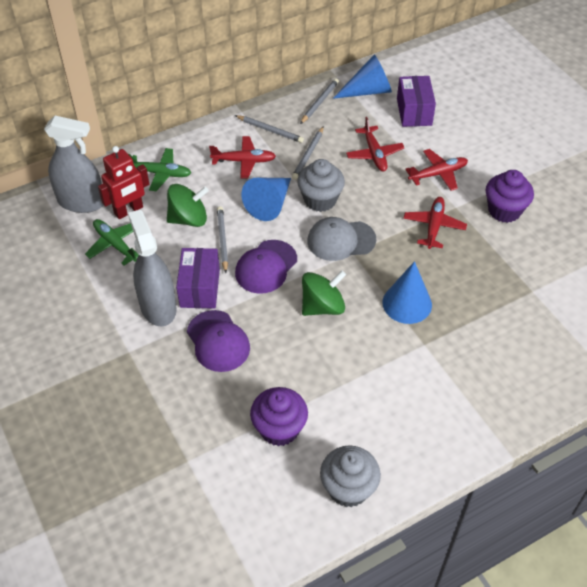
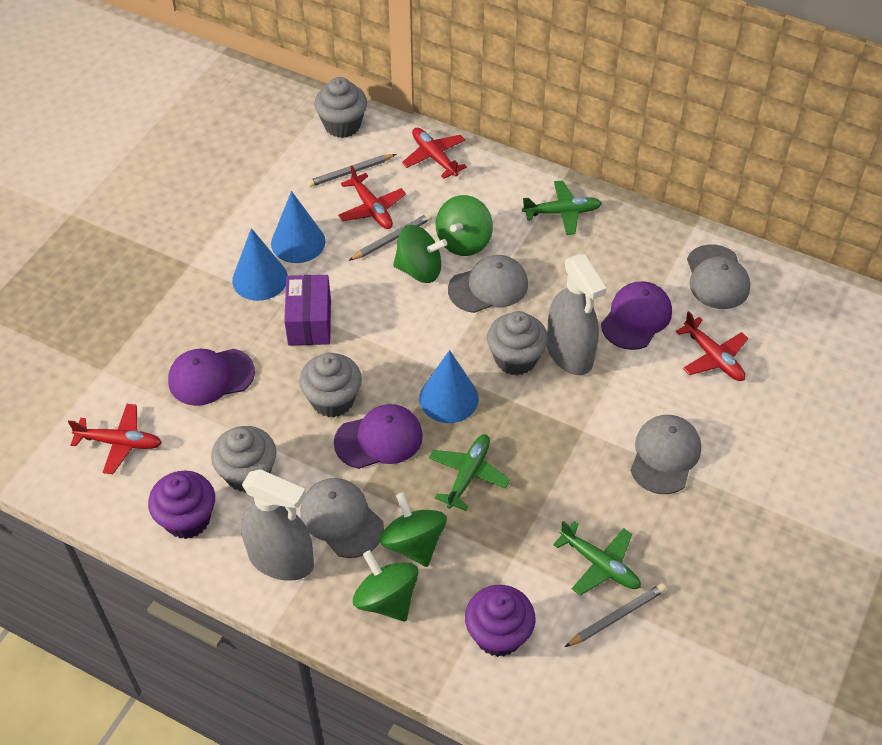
green plane: [85,219,139,266] [128,148,191,191] = 2 -> [429,434,510,511] [522,181,602,235] [553,521,641,596] = 3
green spinning top: [167,184,209,227] [302,270,346,316] = 2 -> [353,550,419,621] [379,492,447,567] [393,225,447,283] [436,195,493,256] = 4
grey cap: [307,217,376,261] = 1 -> [300,478,384,558] [448,255,528,313] [630,415,701,494] [687,244,750,309] = 4
grey cupcake: [297,159,345,212] [320,445,381,507] = 2 -> [211,426,277,493] [299,353,362,417] [314,77,367,138] [487,311,548,375] = 4
grey pencil: [217,206,228,273] [235,115,304,143] [292,126,324,180] [300,78,339,124] = 4 -> [307,154,396,187] [348,213,432,261] [565,584,666,647] = 3
purple box: [176,248,220,309] [397,76,436,127] = 2 -> [284,275,331,345] = 1
purple cap: [187,310,250,372] [235,240,297,294] = 2 -> [168,348,255,406] [334,404,423,469] [601,281,672,350] = 3
red robot: [98,146,149,219] = 1 -> none = 0

